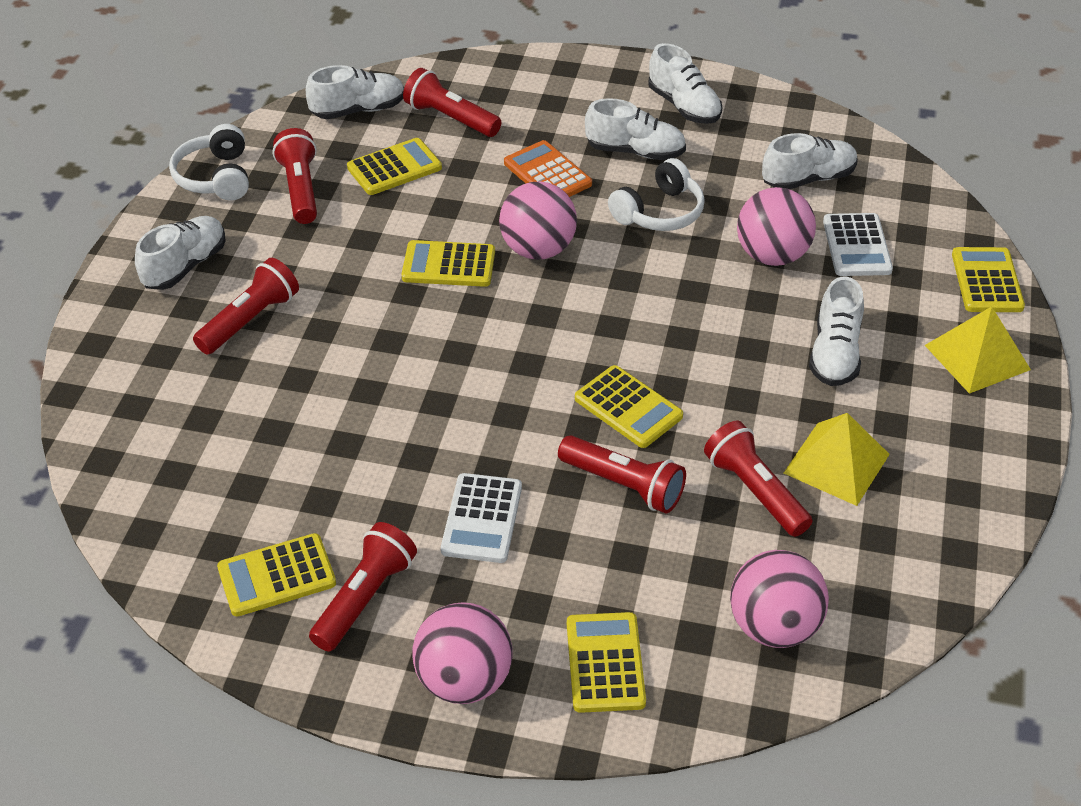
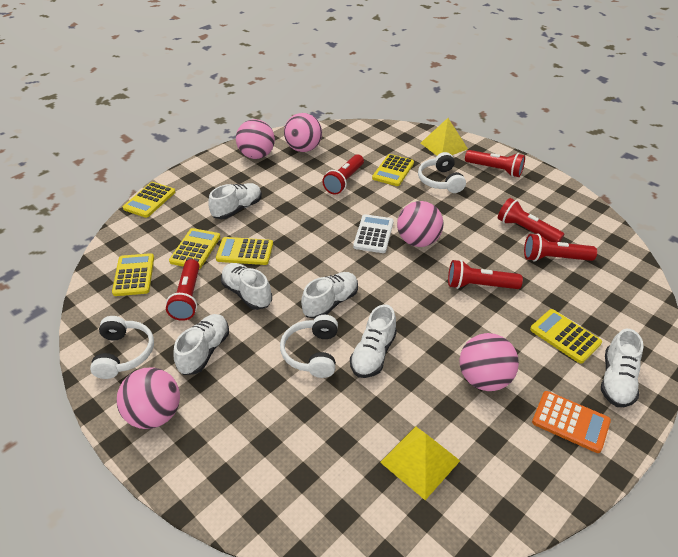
pink ball: [412,602,513,704] [499,181,577,260] [730,550,829,648] [737,187,816,266] = 4 -> [117,367,180,429] [236,119,275,159] [284,113,322,152] [397,201,444,247] [459,333,519,391] = 5
white calculator: [441,473,522,563] [823,213,893,276] = 2 -> [353,214,394,253] = 1
white headphones: [169,124,249,200] [608,158,705,231] = 2 -> [90,316,154,379] [280,315,338,378] [418,152,466,193] = 3

